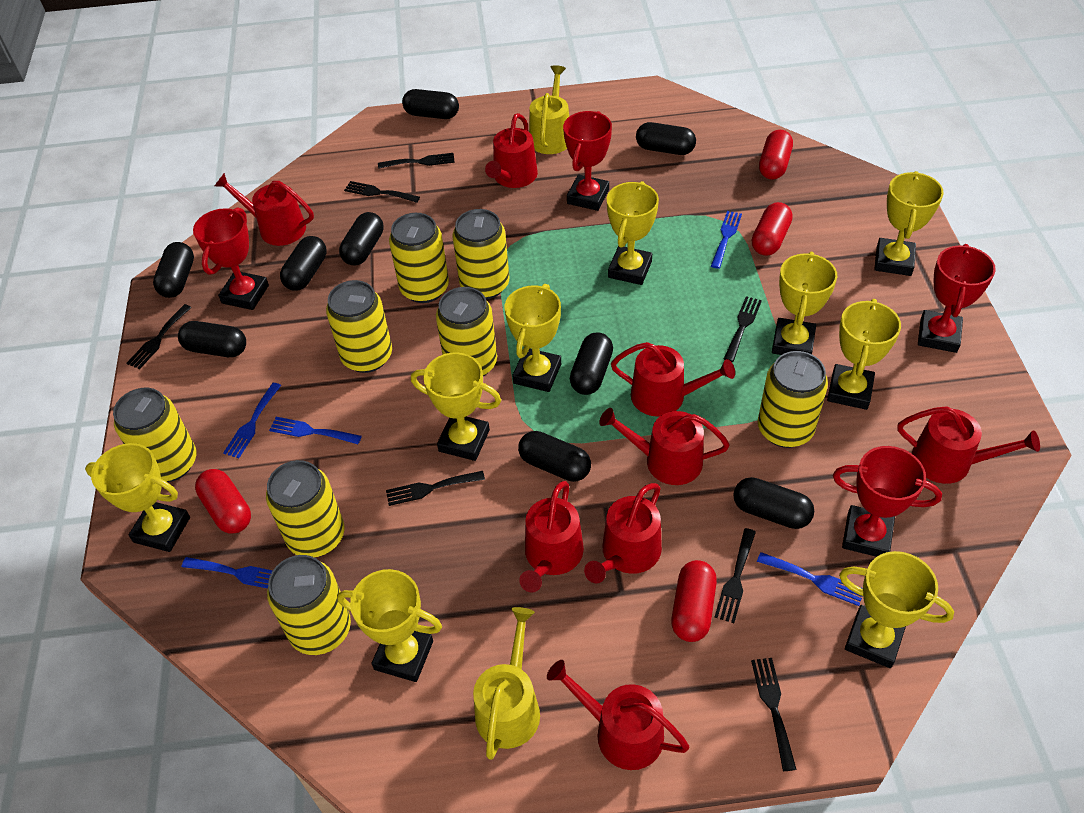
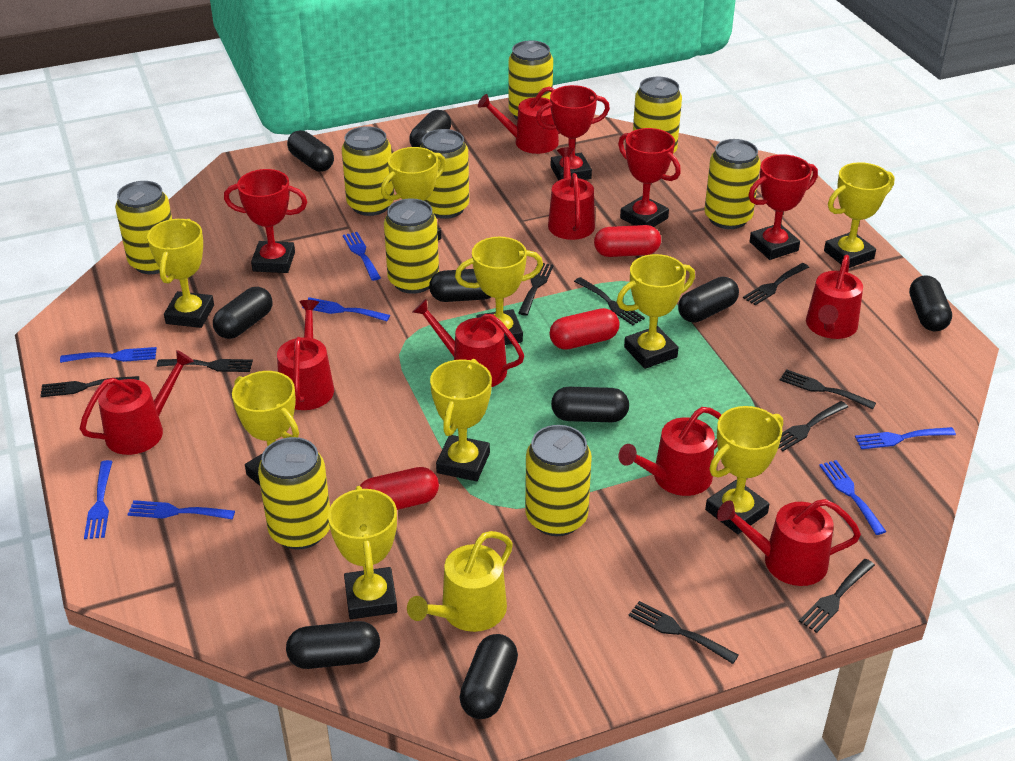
black fork: [126,304,192,369] [344,181,420,203] [378,153,455,169] [386,471,485,506] [714,528,756,623] [724,296,762,362] [751,658,797,771] = 7 -> [40,376,139,397] [157,359,253,372] [518,263,554,316] [574,277,645,325] [629,601,739,664] [743,263,809,305] [779,401,848,452] [780,369,876,409] [799,559,875,633] = 9
blue fork: [182,557,273,588] [223,383,281,458] [269,417,362,444] [711,211,742,269] [757,552,863,606] = 5 -> [60,347,157,363] [84,460,113,539] [127,500,235,519] [302,297,390,321] [343,232,381,281] [819,460,886,535] [855,427,956,449] = 7
red capsule: [195,469,251,533] [671,560,717,642] [752,202,793,256] [759,130,793,180] = 4 -> [360,467,439,510] [550,308,619,350] [594,225,661,257] = 3
yellow can: [113,388,196,482] [266,460,344,557] [267,555,351,655] [326,280,392,373] [389,213,449,303] [436,287,497,376] [452,209,509,300] [758,351,828,448] = 8 -> [115,181,172,274] [258,437,330,550] [342,126,394,216] [384,198,439,294] [420,129,469,219] [509,40,553,119] [525,425,592,536] [633,77,682,153] [705,139,761,229] = 9
yellow watering can: [473,607,540,760] [529,65,569,154] = 2 -> [407,531,513,632] = 1

